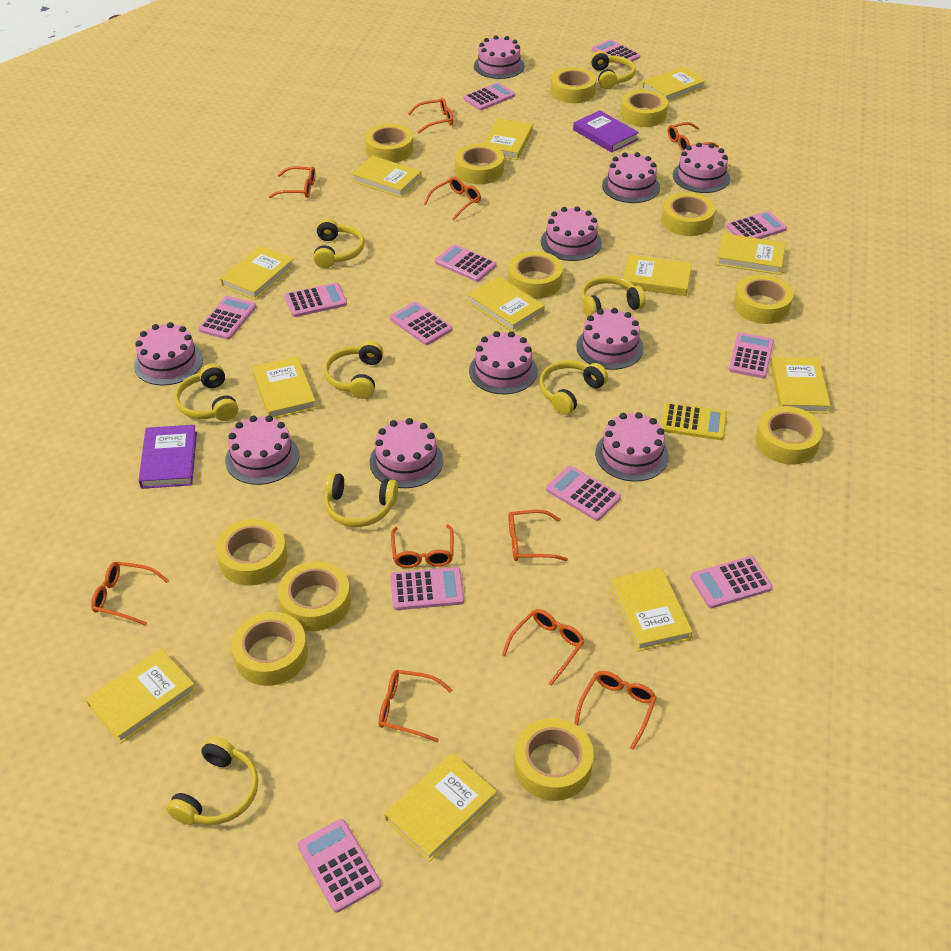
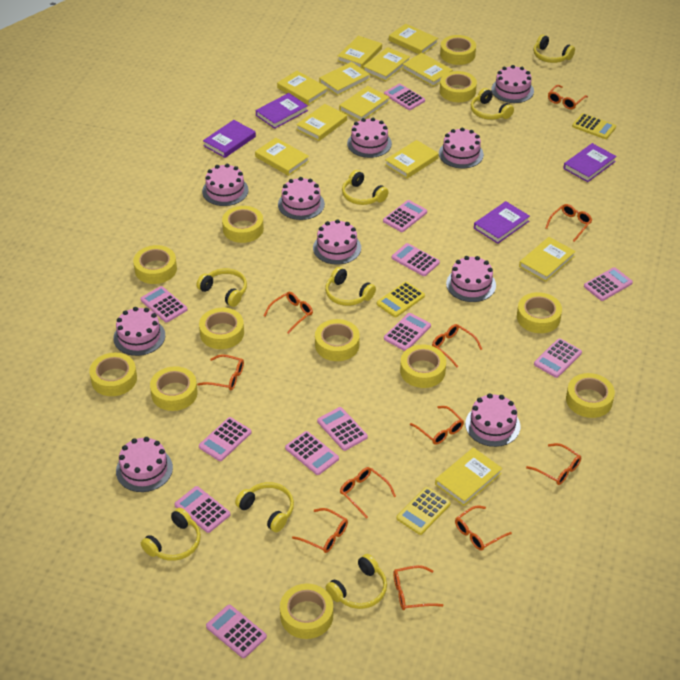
orange glasses: [91,561,169,626] [269,166,315,198] [379,670,452,742] [391,524,454,568] [408,98,453,133] [424,177,481,221] [502,609,585,686] [508,510,568,561] [574,671,657,750] [668,122,719,152] = 10 -> [197,354,244,391] [264,292,313,334] [292,508,348,553] [340,467,396,519] [393,565,443,610] [410,406,464,445] [432,324,482,368] [455,505,512,551] [526,443,581,485] [546,204,592,242] [548,85,588,109] = 11
purple book: [139,425,197,489] [573,110,639,153] = 2 -> [203,120,256,158] [256,93,308,129] [474,201,530,244] [563,143,617,182] = 4
yellow calculator: [661,403,727,440] = 1 -> [377,282,425,317] [397,487,451,535] [572,113,616,139] = 3

